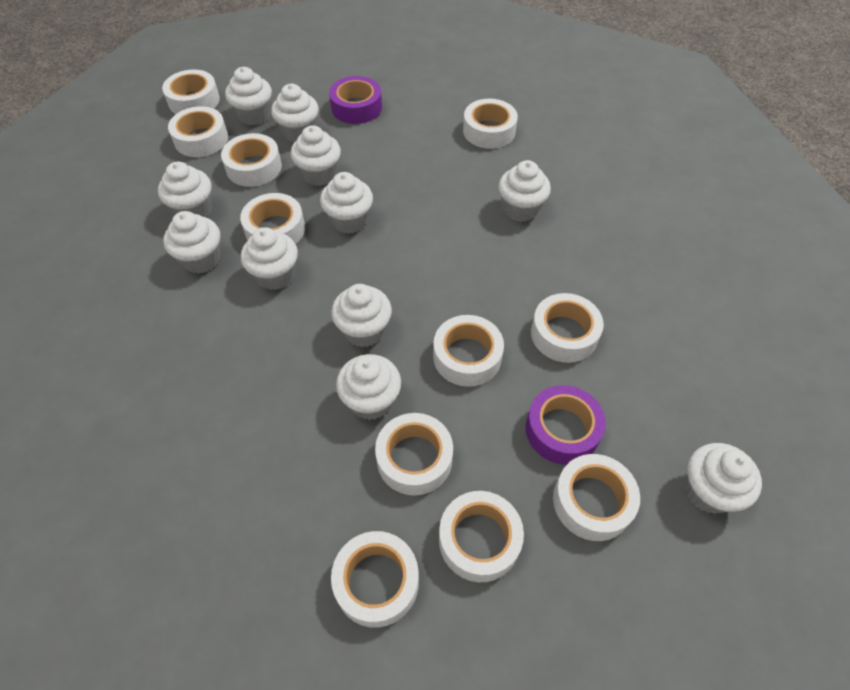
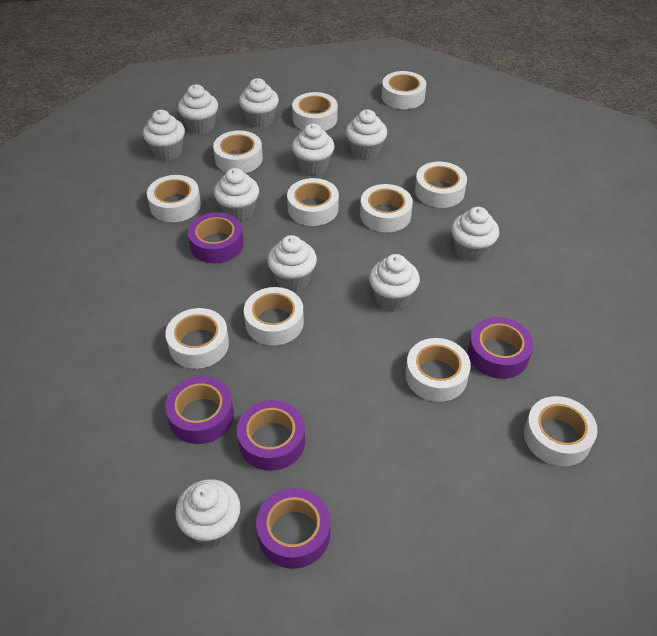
purple tape: [329,76,382,124] [526,385,606,465] = 2 -> [165,376,234,444] [188,212,244,263] [237,400,305,471] [256,488,330,569] [468,317,533,379] = 5
white cupcake: [158,162,212,217] [163,211,220,274] [225,67,272,125] [241,227,298,290] [271,84,319,143] [291,125,341,186] [320,172,373,234] [331,284,392,347] [336,354,401,420] [498,160,551,222] [685,443,762,514] = 11 -> [143,110,185,161] [175,479,241,546] [178,84,218,134] [214,168,259,221] [239,78,279,128] [267,235,317,291] [292,124,335,175] [346,109,387,160] [369,254,420,311] [451,207,499,262] = 10

